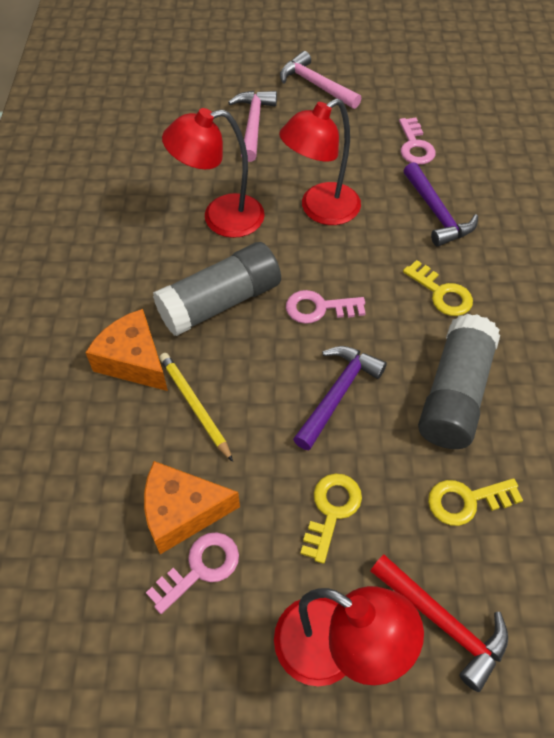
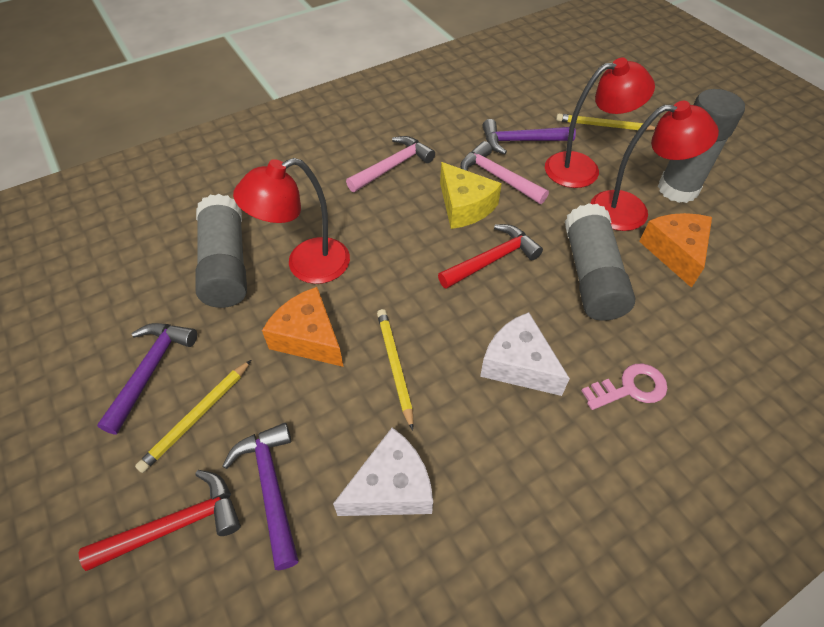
grey glue stick: [153,242,281,336] [418,314,500,449] = 2 -> [195,194,247,308] [564,203,635,321] [658,89,745,203] = 3
pink key: [146,532,239,614] [286,290,366,324] [399,118,436,165] = 3 -> [581,363,668,410] = 1
purple hammer: [293,346,387,450] [404,162,478,247] = 2 -> [97,323,197,435] [222,423,299,570] [482,119,576,154] = 3
red hammer: [370,554,508,692] = 1 -> [79,470,241,571] [438,224,543,289] = 2
white cheese: none = 0 -> [333,427,433,516] [480,312,570,396] = 2
yellow cheese: none = 0 -> [440,162,502,229] = 1
yellow key: [300,473,362,564] [403,260,473,316] [428,478,523,526] = 3 -> none = 0
yellow pencil: [159,353,233,462] = 1 -> [135,360,251,473] [377,309,414,430] [556,114,656,131] = 3

